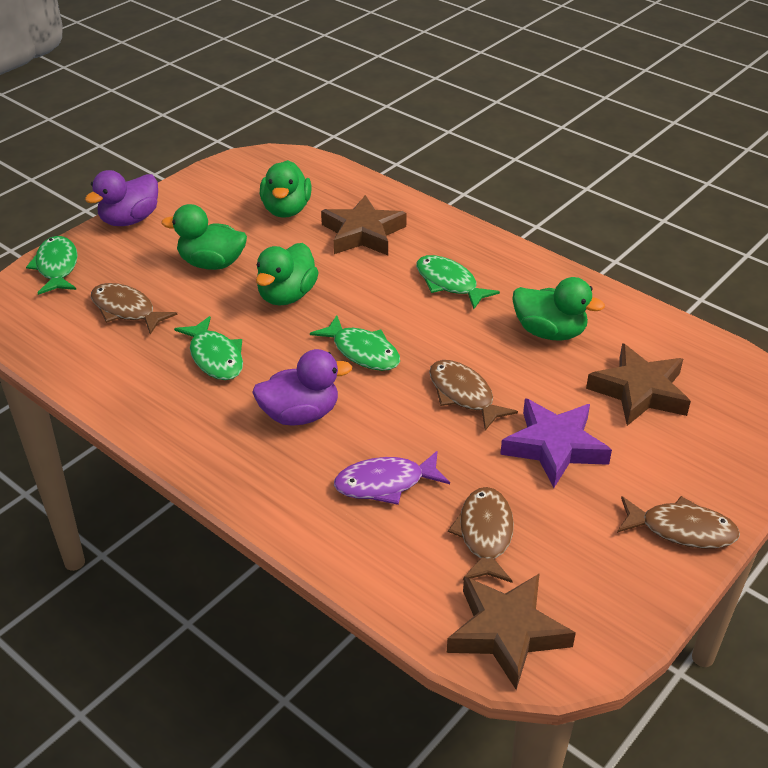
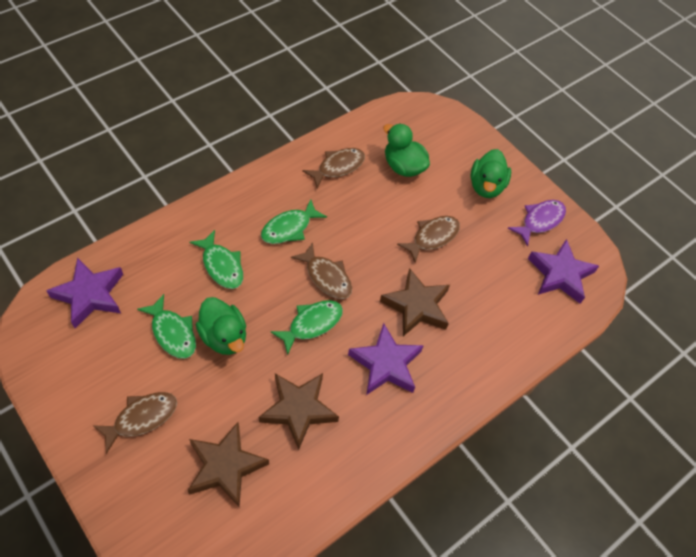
green duck: [161,204,247,270] [256,243,319,306] [260,160,312,218] [512,277,605,341] = 4 -> [196,297,246,355] [383,123,430,177] [470,149,511,198] = 3
purple duck: [85,170,158,226] [252,349,352,426] = 2 -> none = 0
purple star: [500,398,612,488] = 1 -> [46,258,123,328] [348,323,424,395] [528,239,599,304] = 3

